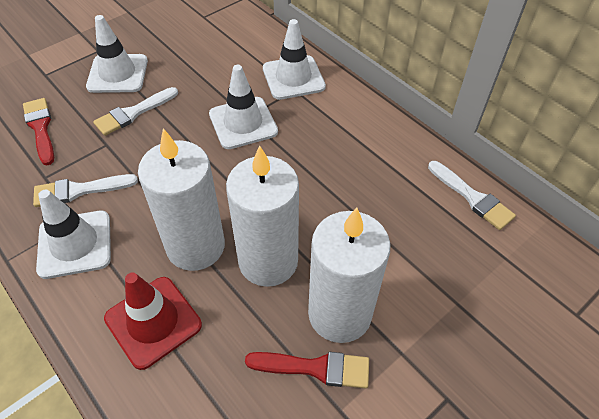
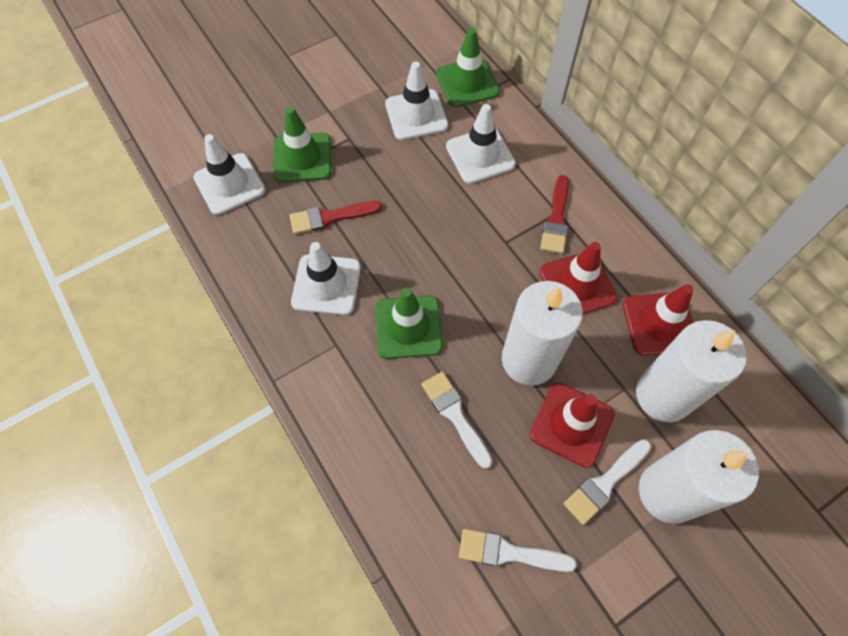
green traffic cone: none = 0 -> [273,107,331,183] [375,288,443,359] [436,28,500,107] = 3
red traffic cone: [104,272,202,370] = 1 -> [530,383,615,468] [540,242,617,314] [623,284,693,356] = 3

